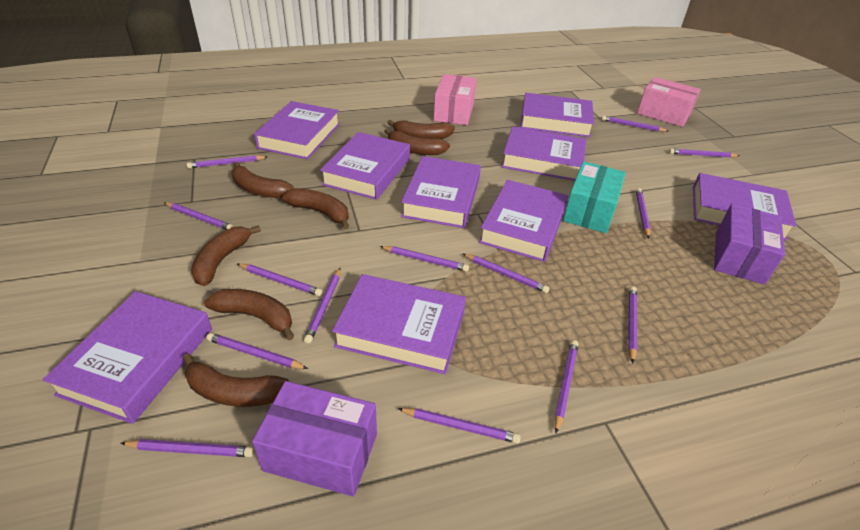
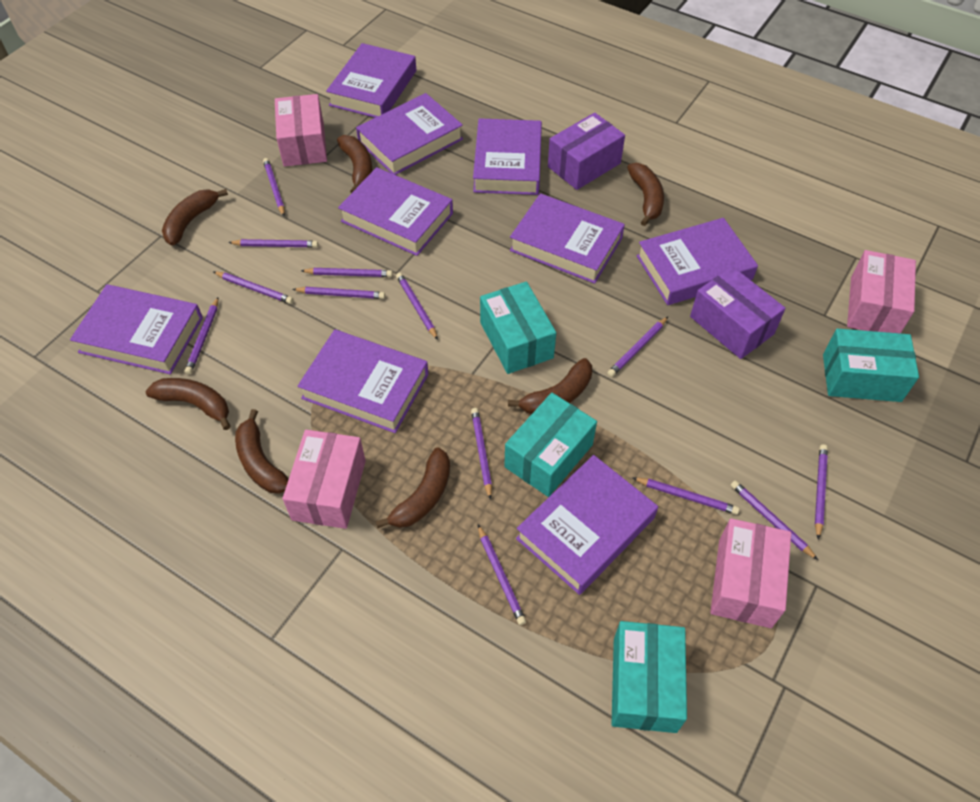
pink box: [434,74,476,125] [637,77,701,127] = 2 -> [275,94,327,166] [282,430,366,529] [710,518,791,628] [847,250,916,334] = 4
purple pencil: [121,439,254,457] [164,202,234,230] [187,155,267,168] [206,333,308,369] [237,263,323,296] [304,268,340,343] [380,246,469,272] [398,408,521,444] [463,254,549,293] [554,340,578,433] [602,116,668,132] [628,286,637,364] [636,188,651,239] [669,149,740,158] = 14 -> [185,297,218,374] [213,271,293,304] [228,239,318,247] [263,158,285,216] [293,287,385,299] [301,268,393,277] [396,273,438,340] [471,408,492,500] [478,525,526,625] [607,317,668,377] [633,477,740,515] [731,480,818,560] [815,444,828,540] = 13
turquoise box: [563,161,626,233] = 1 -> [480,281,556,374] [504,393,597,497] [612,621,687,733] [823,329,919,402] = 4

